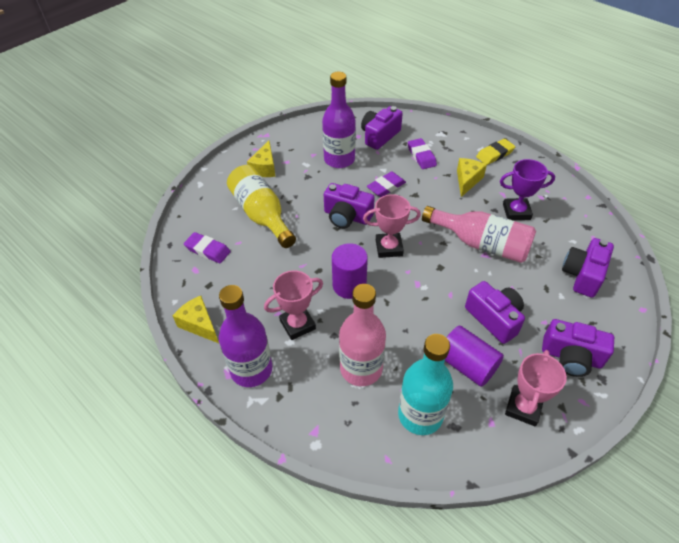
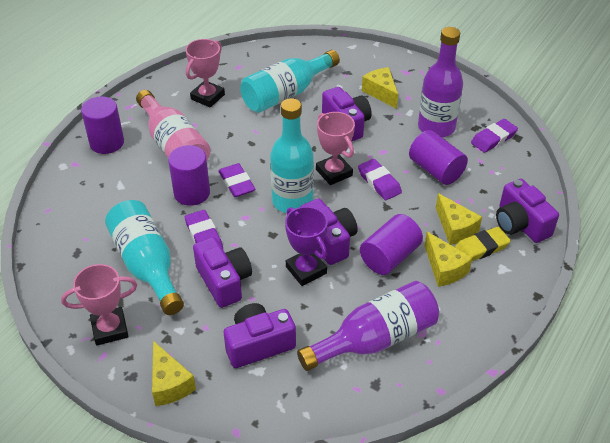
pink bottle: [339,284,386,386] [422,206,536,263] = 2 -> [136,90,210,160] = 1
purple cylinder: [332,243,368,299] [445,326,504,387] = 2 -> [81,97,124,154] [168,145,210,206] [360,214,423,275] [409,130,468,185] = 4
purple eraser: [184,232,231,263] [367,172,406,197] [408,138,437,169] = 3 -> [185,210,223,249] [218,163,255,197] [358,159,402,200] [471,119,518,153] = 4
turquoise bottle: [398,334,453,435] = 1 -> [105,200,184,315] [240,50,340,113] [270,98,314,213] = 3
yellow bottle: [227,165,296,248] = 1 -> none = 0
yellow cheese: [173,296,219,343] [247,140,276,177] [457,158,487,197] = 3 -> [152,341,196,406] [362,67,398,109] [425,232,472,287] [436,193,482,245] = 4

